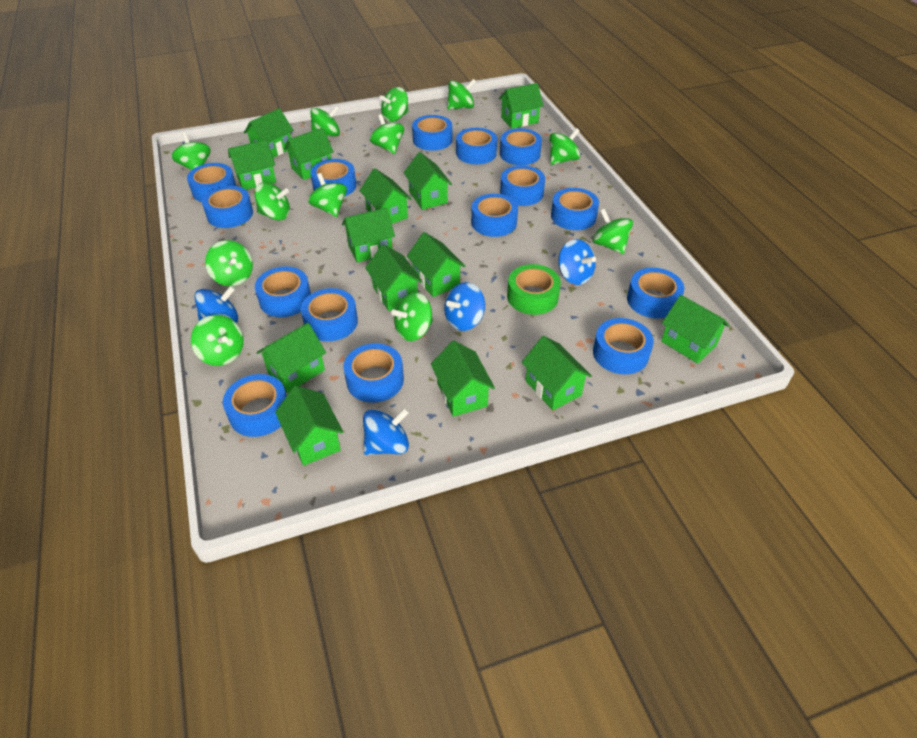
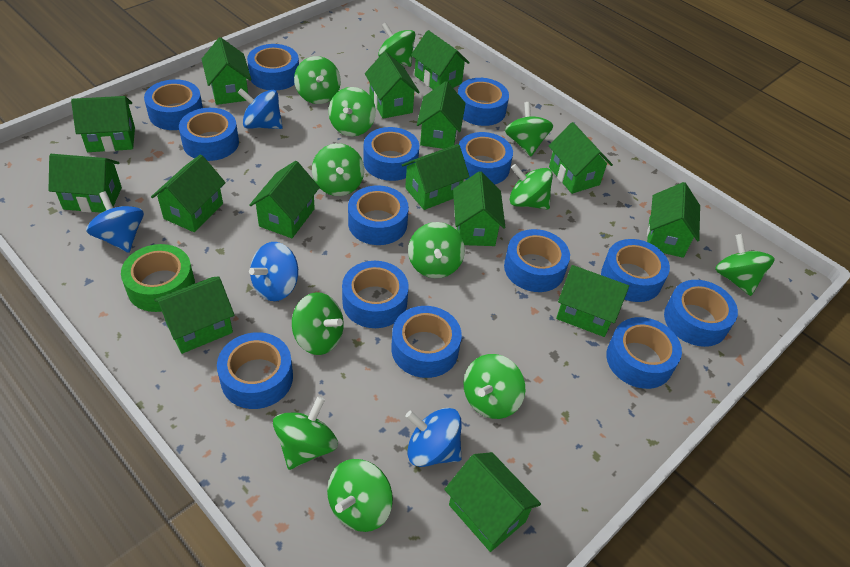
blue tape: [187,163,236,202] [202,186,253,228] [223,374,287,437] [255,266,311,317] [301,288,358,341] [310,159,356,196] [343,343,404,403] [412,115,452,151] [456,128,497,164] [471,194,518,237] [500,128,542,165] [500,165,545,206] [551,188,599,230] [593,318,654,374] [627,268,684,319] = 15 -> [144,79,203,130] [179,108,239,161] [217,332,293,409] [247,44,299,90] [342,261,409,328] [348,185,409,245] [363,127,419,181] [391,306,462,378] [458,78,509,126] [459,132,513,184] [504,229,570,292] [601,239,670,302] [606,317,682,389] [664,280,738,347] = 14
green house: [228,140,276,190] [244,108,293,158] [257,323,326,393] [275,386,343,466] [284,128,334,180] [342,208,395,263] [359,168,411,224] [365,244,422,311] [404,152,452,210] [407,232,465,297] [431,341,495,417] [499,83,543,129] [522,336,592,410] [661,295,730,364] = 14 -> [48,154,122,213] [71,96,135,152] [151,154,226,232] [154,276,234,354] [202,37,251,105] [249,161,320,238] [365,52,420,119] [402,144,469,210] [411,30,470,90] [417,81,466,149] [444,452,541,552] [453,171,505,246] [549,122,613,194] [556,265,629,337] [647,182,700,258] = 15

